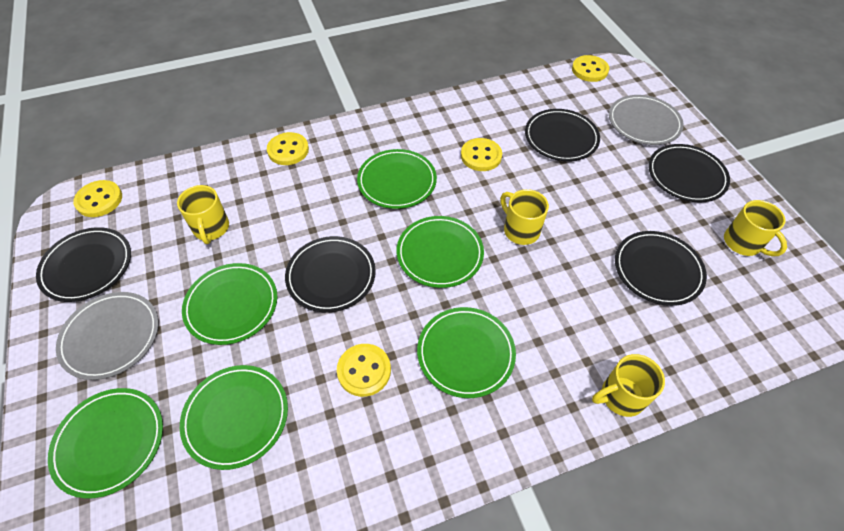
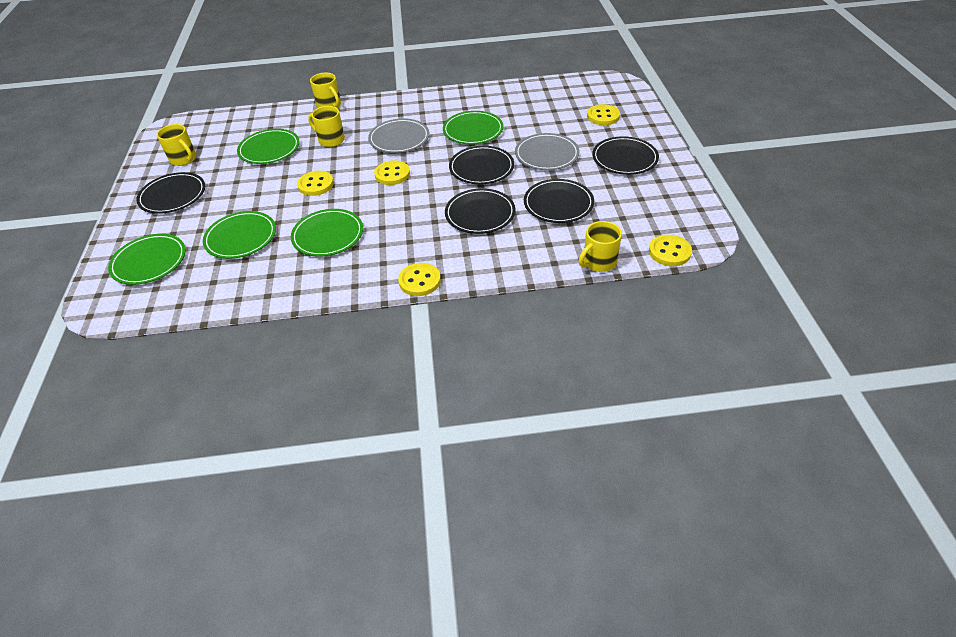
green plate: [48,388,163,498] [180,365,288,470] [182,263,277,345] [357,149,437,209] [397,216,484,288] [417,307,516,398] = 6 -> [108,234,186,285] [203,211,276,259] [237,129,300,164] [291,209,363,257] [443,111,504,144] = 5

